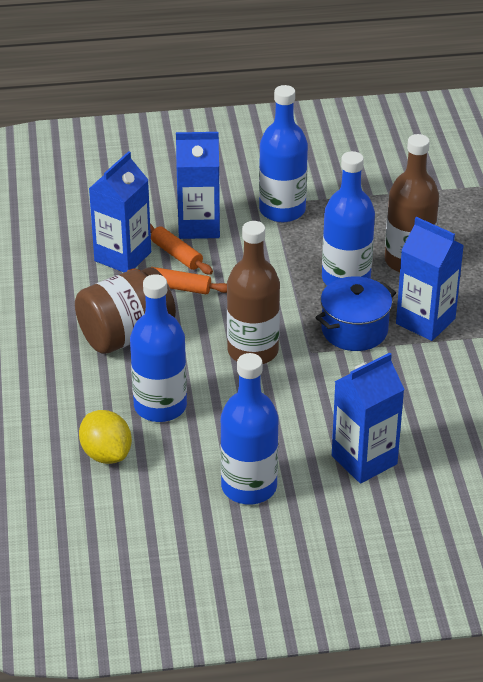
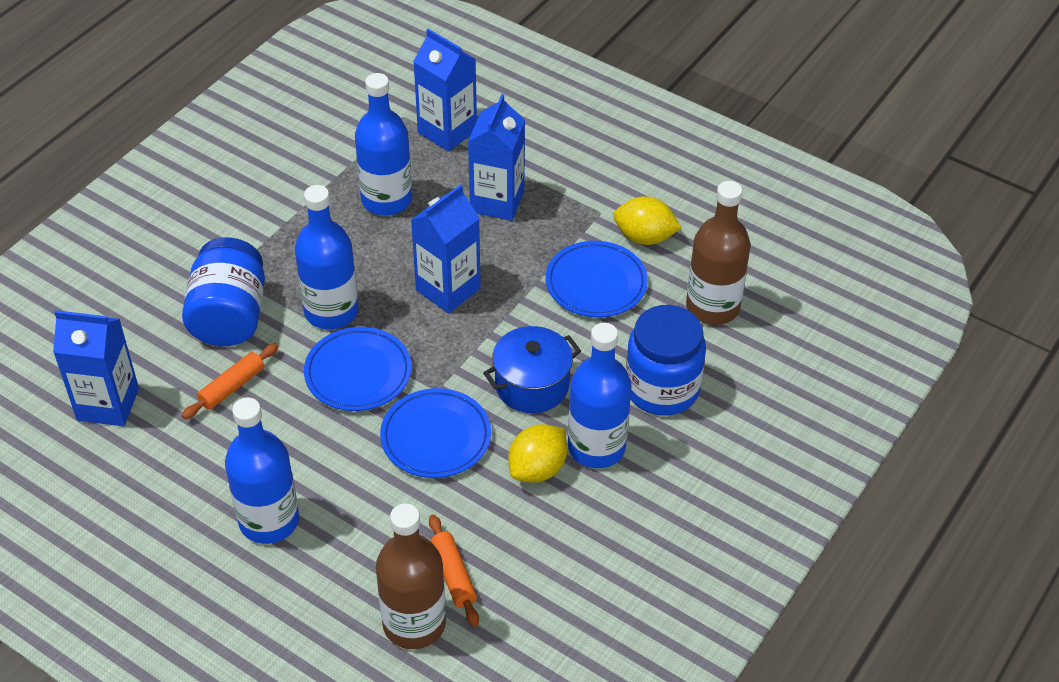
blue jar: none = 0 -> [182,238,265,346] [626,305,706,416] = 2
blue plate: none = 0 -> [304,327,411,411] [380,388,491,478] [546,241,648,317] = 3
brown jar: [75,267,176,354] = 1 -> none = 0
yellow lemon: [79,410,132,464] = 1 -> [508,424,567,483] [613,196,682,245] = 2

